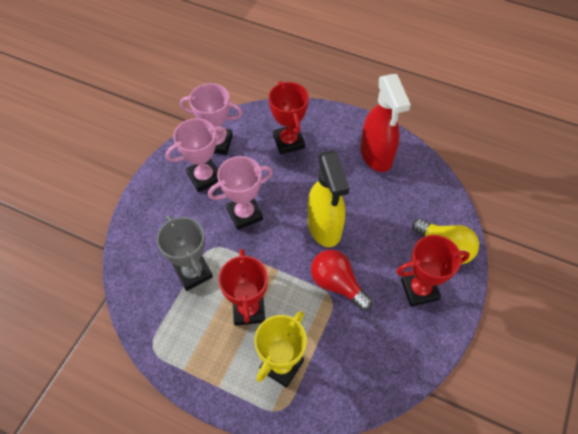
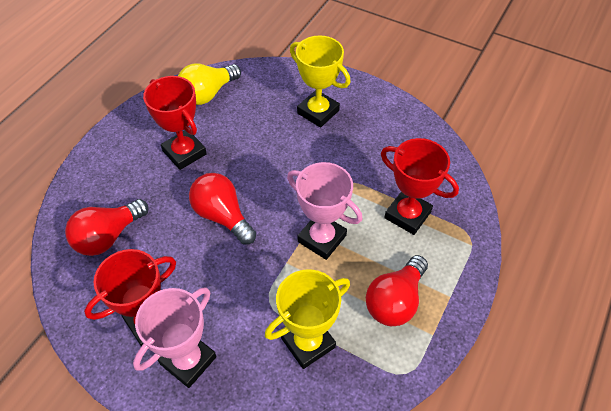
grey trophy: [157,215,213,291] = 1 -> none = 0
pink trophy: [166,118,227,192] [180,83,242,155] [208,156,273,230] = 3 -> [133,287,216,388] [287,162,363,260] = 2
red light bulb: [311,250,372,311] = 1 -> [65,199,149,256] [189,173,256,245] [366,255,428,326] = 3
red spray bottle: [361,74,411,172] = 1 -> none = 0
yellow spray bottle: [308,150,349,247] = 1 -> none = 0
yellow trophy: [254,311,307,388] = 1 -> [265,269,350,369] [290,35,351,128] = 2

